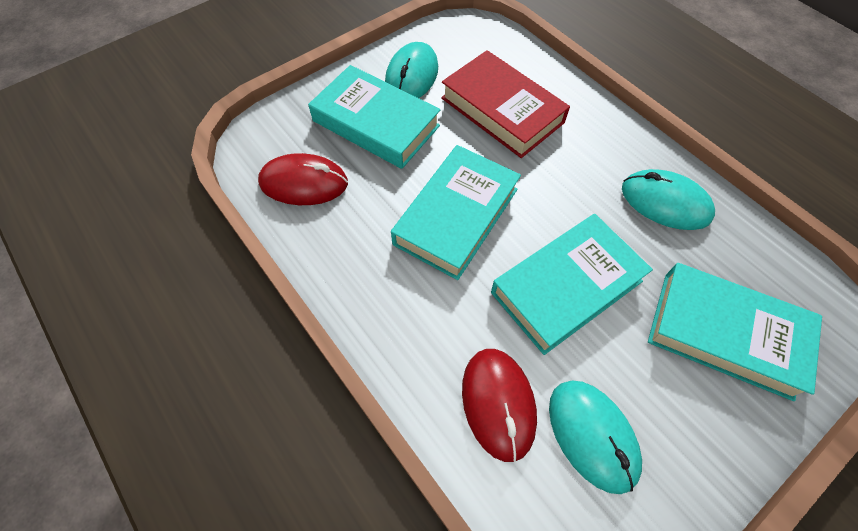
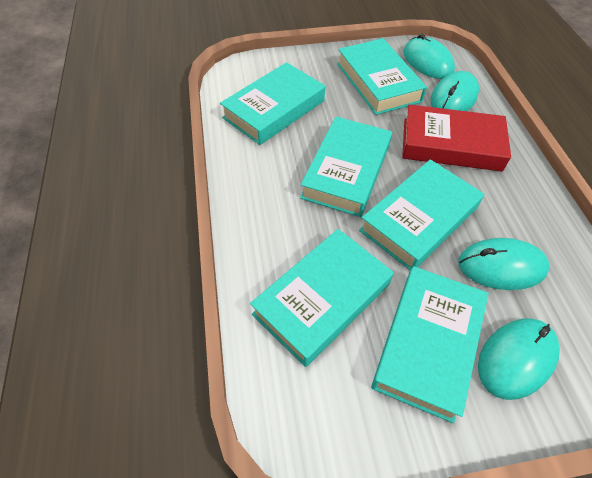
red mouse: [258,153,348,205] [462,349,537,462] = 2 -> none = 0
turquoise book: [308,65,441,169] [391,145,521,280] [491,214,653,355] [648,263,822,401] = 4 -> [220,62,325,145] [250,229,394,367] [300,117,392,217] [337,38,427,115] [359,159,484,270] [371,266,488,423] = 6
turquoise mouse: [385,42,438,98] [549,381,642,494] [622,169,715,230] = 3 -> [404,34,455,79] [431,71,479,111] [459,238,550,290] [478,318,560,400] = 4

